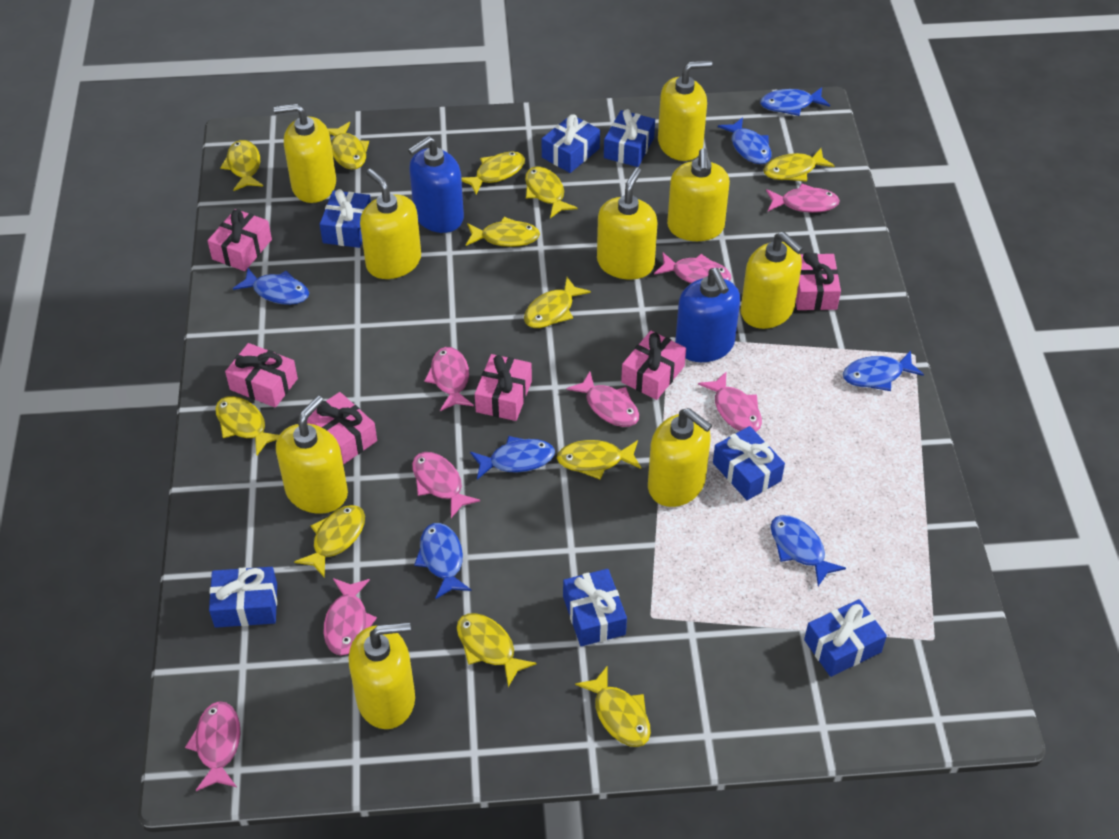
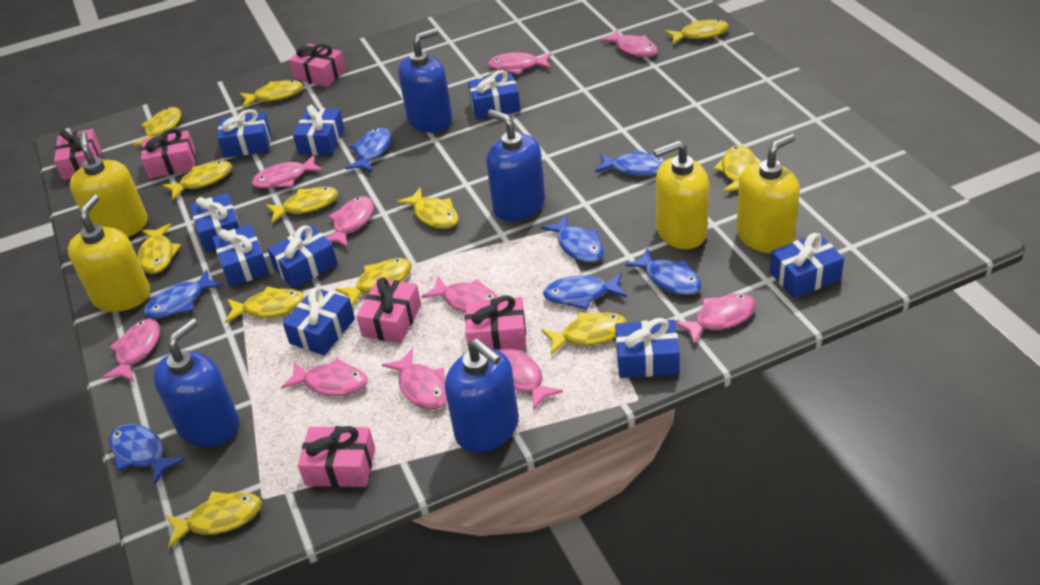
blue gift: [209,567,277,628] [320,189,371,248] [542,114,600,173] [563,569,627,646] [604,109,655,167] [713,426,785,500] [804,599,887,677] = 7 -> [190,193,240,253] [212,224,269,287] [217,109,271,158] [267,225,338,289] [283,287,355,355] [293,105,344,155] [468,70,520,119] [615,318,680,378] [770,233,844,298] = 9
blue soap dispenser: [408,136,464,233] [675,268,740,362] = 2 -> [153,318,239,447] [398,28,452,132] [445,339,519,452] [486,109,545,221] = 4
pink fish: [185,701,241,791] [324,578,377,655] [412,452,480,518] [424,347,474,411] [566,372,639,427] [654,252,731,283] [698,372,762,432] [766,183,840,213] = 8 -> [101,319,160,382] [252,155,323,188] [281,358,368,396] [326,196,374,248] [382,348,447,410] [421,276,499,312] [488,52,552,75] [497,347,563,410] [599,29,658,57] [675,293,756,344] = 10
yellow soap dispenser: [274,103,336,203] [276,396,348,514] [349,622,415,729] [360,169,421,279] [597,167,658,280] [648,408,712,507] [658,60,712,161] [667,148,730,241] [741,232,803,329] = 9 -> [68,194,150,312] [70,132,147,237] [653,140,709,249] [736,134,800,253] = 4

